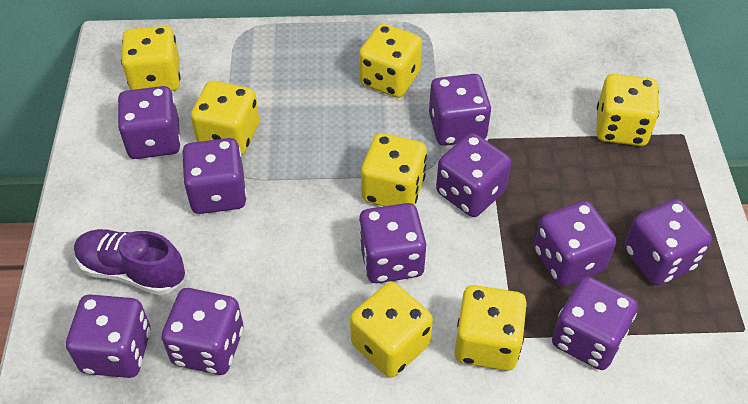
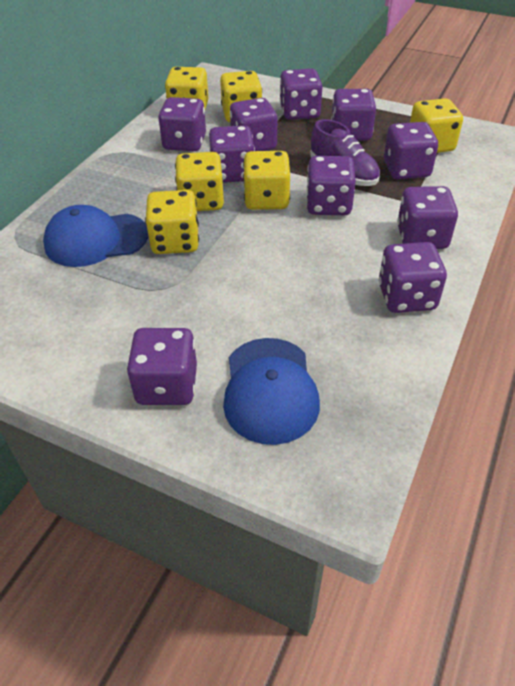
blue cap: none = 0 -> [43,205,149,267] [223,338,320,445] = 2
yellow dice: [121,26,181,91] [191,81,259,155] [350,282,433,378] [359,24,422,98] [361,133,427,206] [454,285,527,371] [596,74,659,146] = 7 -> [145,190,199,254] [165,67,208,109] [175,152,224,211] [220,71,262,123] [243,151,290,210] [410,98,463,153] = 6

